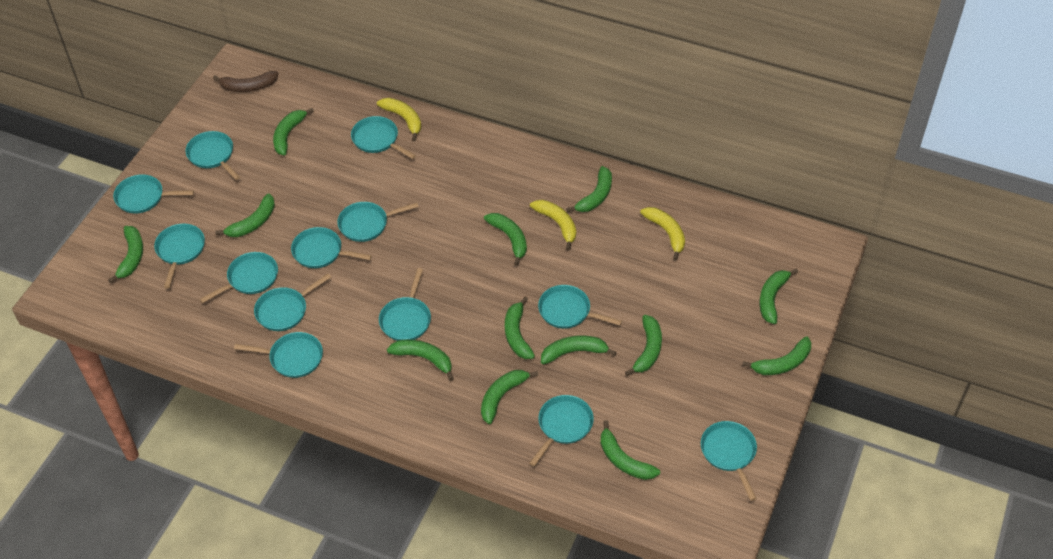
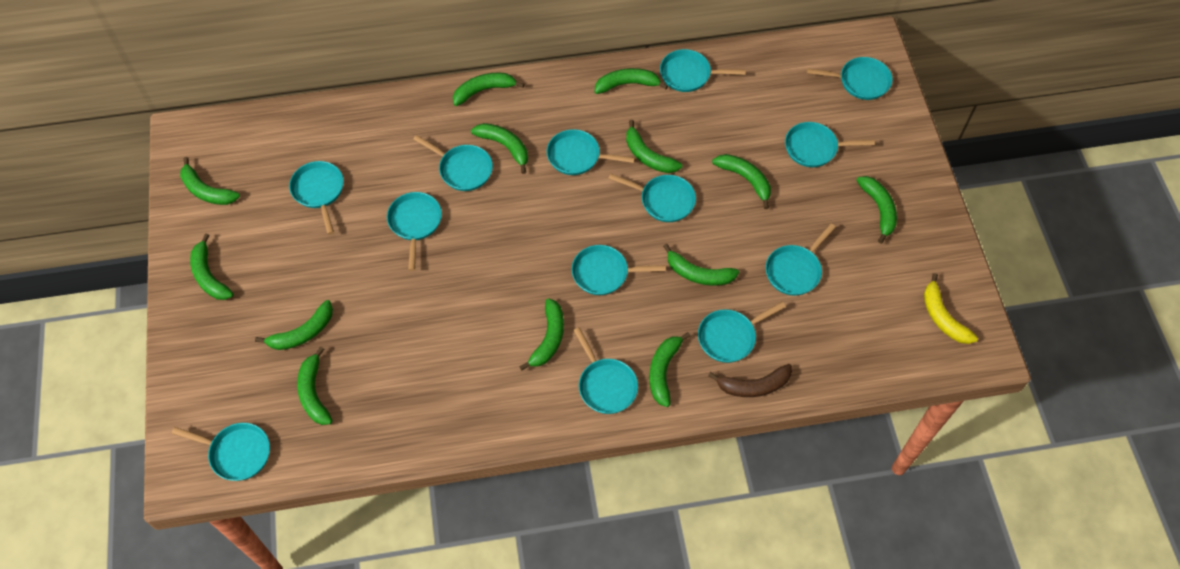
yellow banana: [377,98,421,141] [530,200,576,250] [640,207,685,260] = 3 -> [924,273,978,344] = 1

